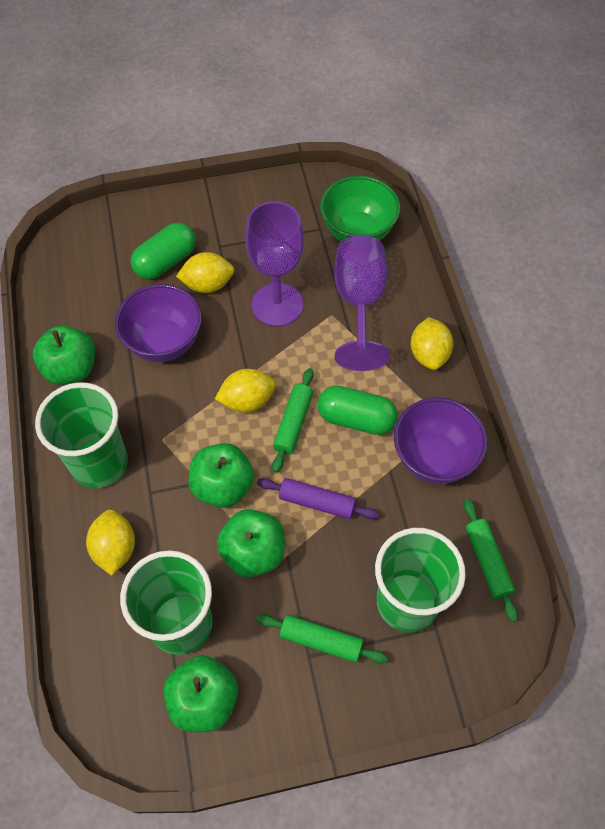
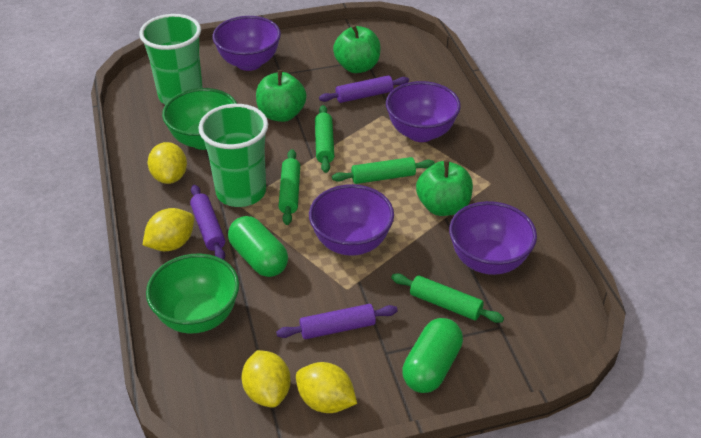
green apple: [33,326,95,385] [164,655,238,732] [189,443,254,508] [217,509,285,578] = 4 -> [256,70,307,122] [333,25,380,73] [416,160,473,216] = 3
green bowl: [320,176,400,242] = 1 -> [146,253,239,334] [162,88,237,150] = 2
green cup: [35,382,128,488] [120,550,212,655] [375,528,466,632] = 3 -> [139,14,203,105] [198,104,268,207] = 2
green rolling pin: [256,614,388,664] [272,368,313,473] [464,499,518,622] = 3 -> [278,149,300,225] [315,105,334,173] [332,157,435,184] [391,273,504,323] = 4
purple bowl: [115,284,202,362] [394,397,487,484] = 2 -> [213,16,281,71] [309,184,394,256] [386,81,461,142] [449,201,537,275] = 4
purple goblet: [245,201,304,326] [334,235,390,371] = 2 -> none = 0
purple rolling pin: [257,478,379,519] = 1 -> [190,185,225,260] [276,304,398,339] [319,75,409,103] = 3

